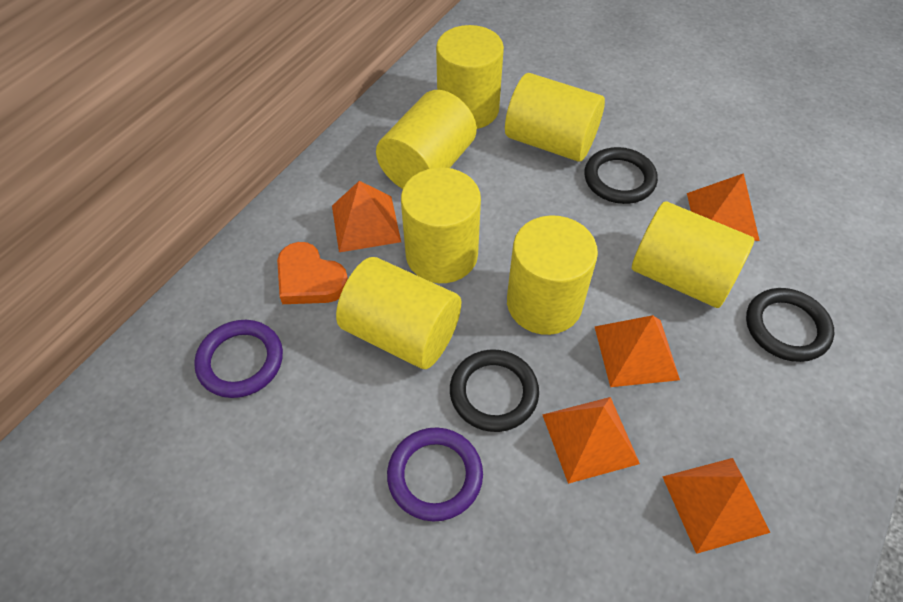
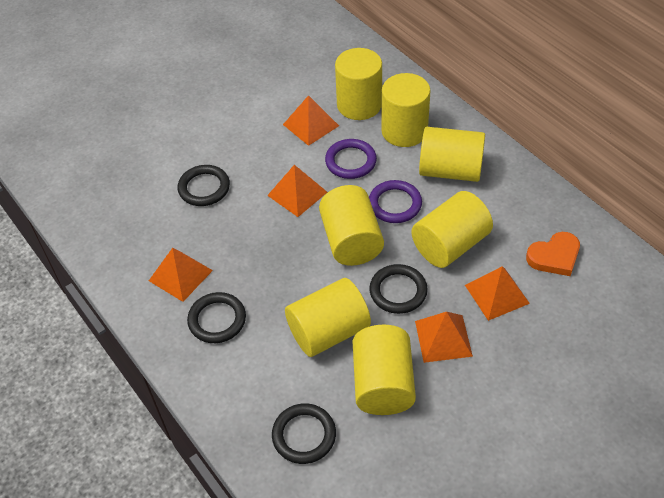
black ring: [450,350,539,432] [584,147,658,204] [746,288,834,362] = 3 -> [178,165,230,206] [187,292,246,343] [272,403,336,464] [369,264,428,314] = 4

